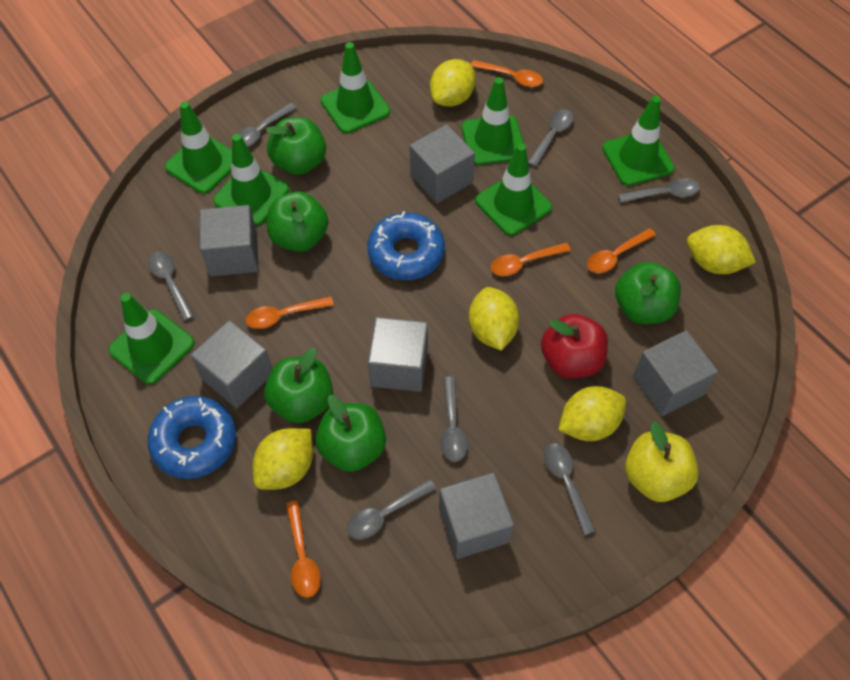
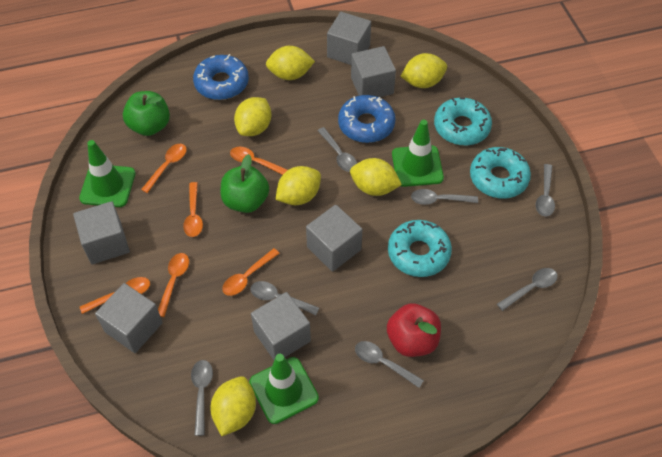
green apple: [264,348,333,423] [266,117,326,175] [267,192,328,252] [315,395,386,472] [615,262,681,324] = 5 -> [123,91,170,136] [221,154,269,213] = 2
green traffic cone: [109,293,194,384] [165,102,232,194] [213,134,290,225] [321,42,390,133] [462,77,524,165] [475,144,552,236] [602,96,675,186] = 7 -> [79,140,136,207] [249,354,319,424] [392,120,444,187] = 3
orange spoon: [246,296,334,329] [286,500,321,598] [471,60,543,87] [490,243,571,276] [587,228,656,273] = 5 -> [80,277,150,314] [141,144,187,193] [158,253,189,317] [183,182,203,237] [222,248,280,296] [230,147,288,175] = 6
turquoise donut: none = 0 -> [388,220,452,277] [434,98,492,146] [470,147,531,198] = 3
yellow apple: [625,421,699,502] = 1 -> none = 0
yellow lemon: [253,428,313,490] [430,59,476,107] [469,287,519,351] [558,386,626,441] [687,225,756,274] = 5 -> [210,376,256,436] [234,97,271,136] [266,46,315,80] [275,166,321,205] [350,158,402,196] [400,53,447,88] = 6

